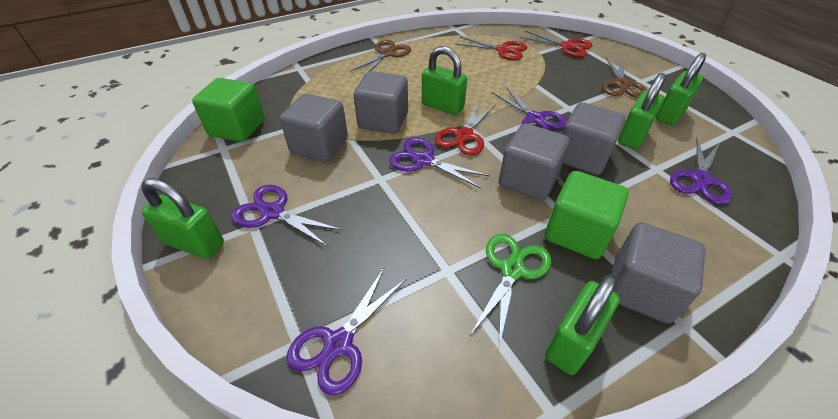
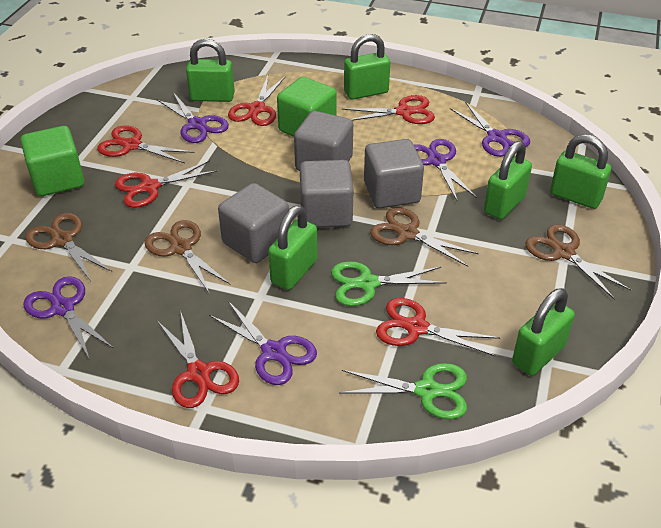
brown scissors: [351,40,411,76] [602,57,647,98] = 2 -> [25,213,112,281] [144,220,231,294] [370,207,479,267] [525,224,631,300] = 4
green padlock: [141,178,224,259] [422,46,467,115] [545,274,620,375] [618,73,666,149] [656,53,706,126] = 5 -> [186,39,235,102] [268,205,317,290] [344,34,390,100] [484,141,532,220] [512,288,575,376] [550,134,611,209] = 6
green scissors: [470,234,552,347] = 1 -> [331,261,447,306] [339,363,467,419] = 2
grey cube: [280,94,348,162] [353,71,408,134] [499,123,570,201] [562,102,625,175] [611,222,706,324] = 5 -> [218,183,289,263] [294,111,353,171] [300,160,353,228] [364,139,424,208] = 4
red scissors: [435,101,496,155] [456,37,527,61] [520,31,593,57] = 3 -> [97,125,195,163] [115,160,218,208] [157,310,239,408] [228,76,285,126] [342,95,435,124] [376,298,500,356] = 6

